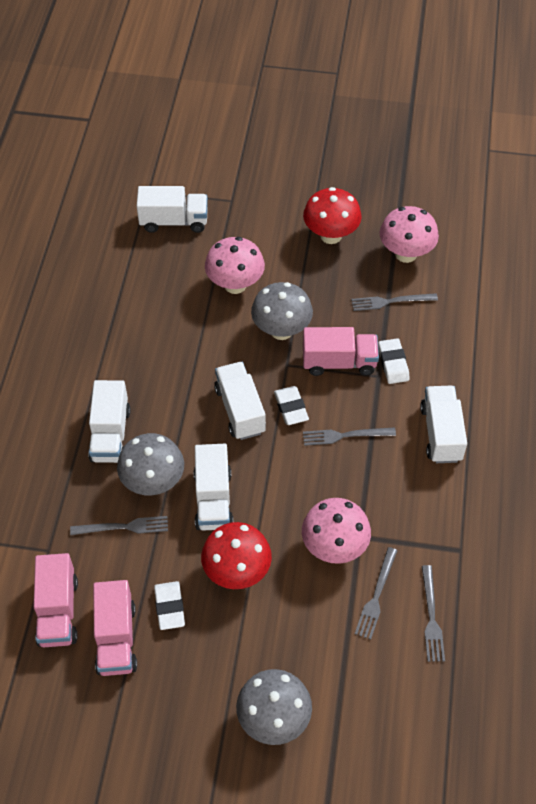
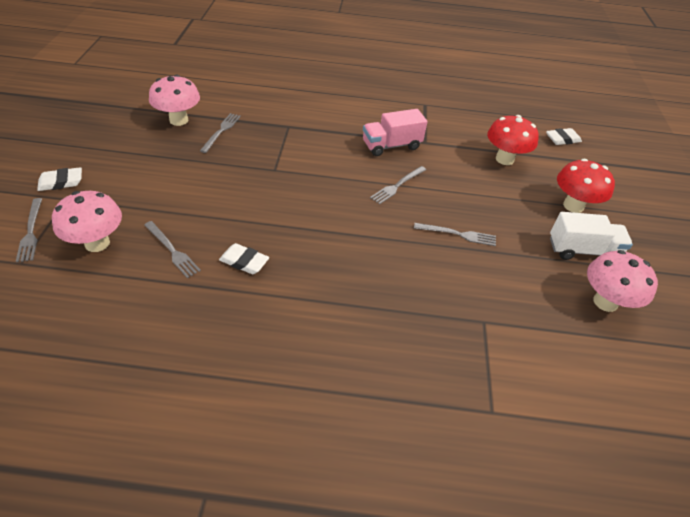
grey mushroom: [117,433,184,495] [236,669,312,745] [251,282,313,340] = 3 -> none = 0
pink truck: [34,553,78,647] [93,580,137,676] [303,327,379,376] = 3 -> [363,109,427,156] = 1
white truck: [88,380,131,463] [137,186,208,233] [194,444,233,531] [214,362,266,440] [420,386,467,463] = 5 -> [550,212,633,260] = 1

